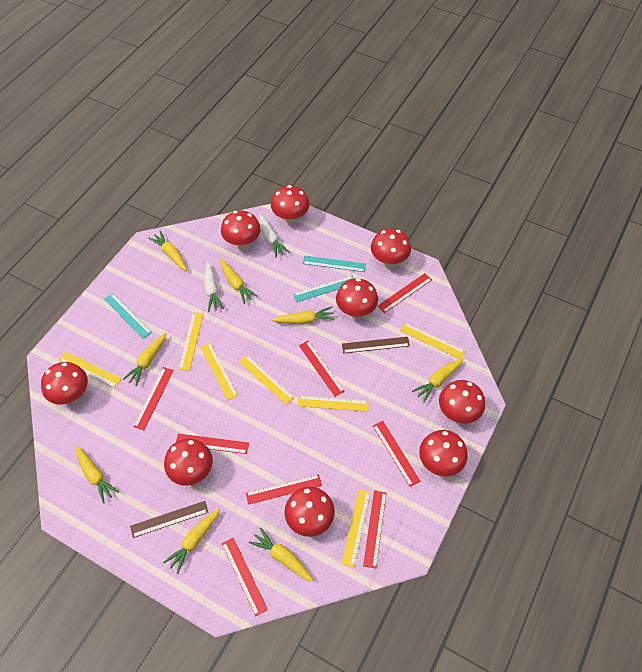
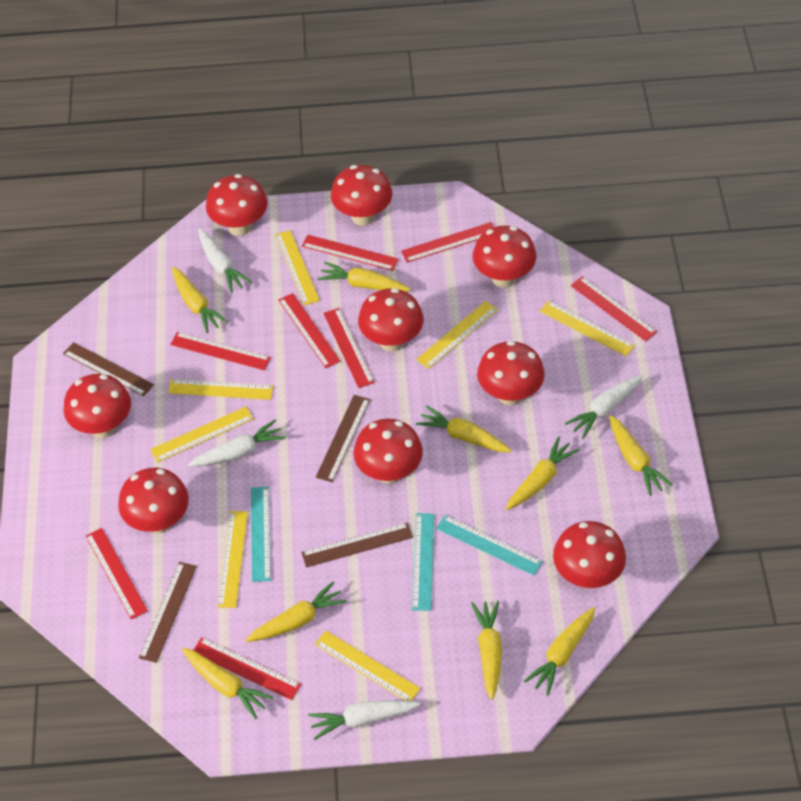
brown ruler: [130,501,208,538] [342,337,410,353] = 2 -> [63,342,154,397] [139,562,197,663] [301,522,413,568] [316,395,370,482] = 4
white carrot: [204,262,224,312] [259,214,289,258] = 2 -> [188,419,286,467] [198,228,252,293] [308,700,421,740] [565,375,643,439] = 4
yellow carrot: [75,446,119,504] [123,333,167,386] [148,231,187,271] [163,509,220,574] [220,259,257,304] [249,527,313,582] [272,307,335,324] [412,358,463,402] = 8 -> [172,267,228,333] [182,648,274,719] [246,581,347,642] [318,262,411,292] [416,405,512,452] [471,601,502,700] [506,436,579,510] [524,607,595,696] [609,415,673,496] = 9

